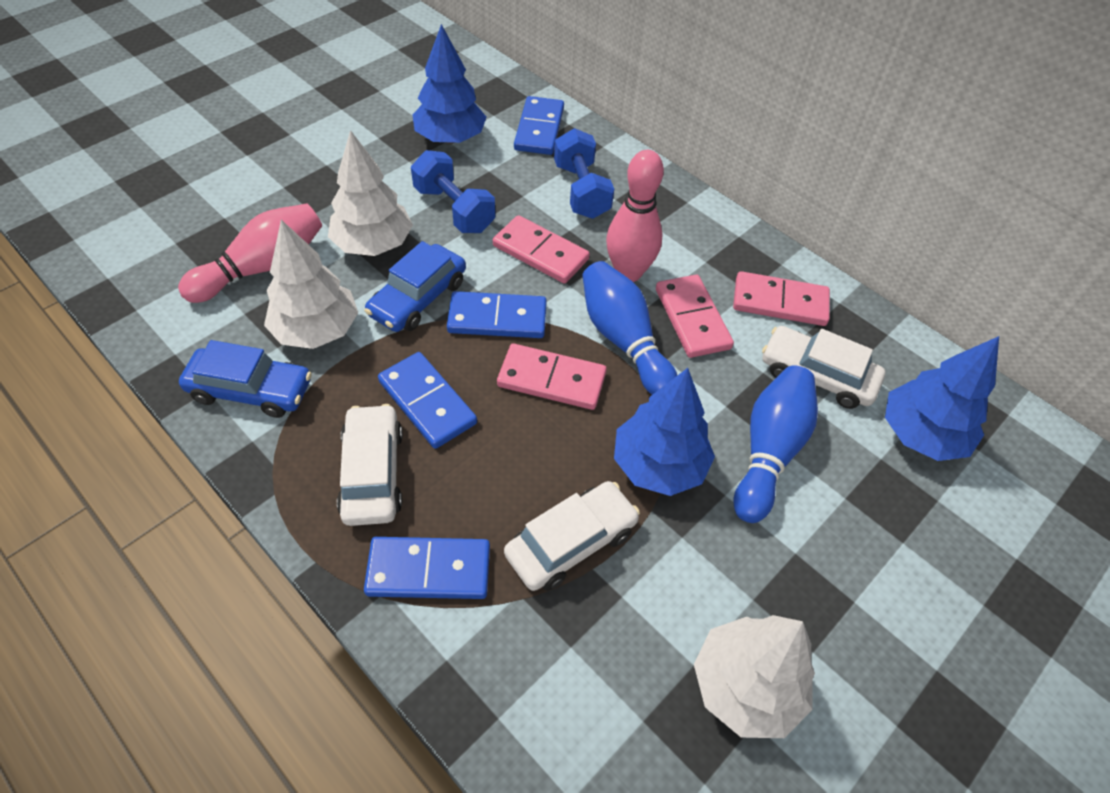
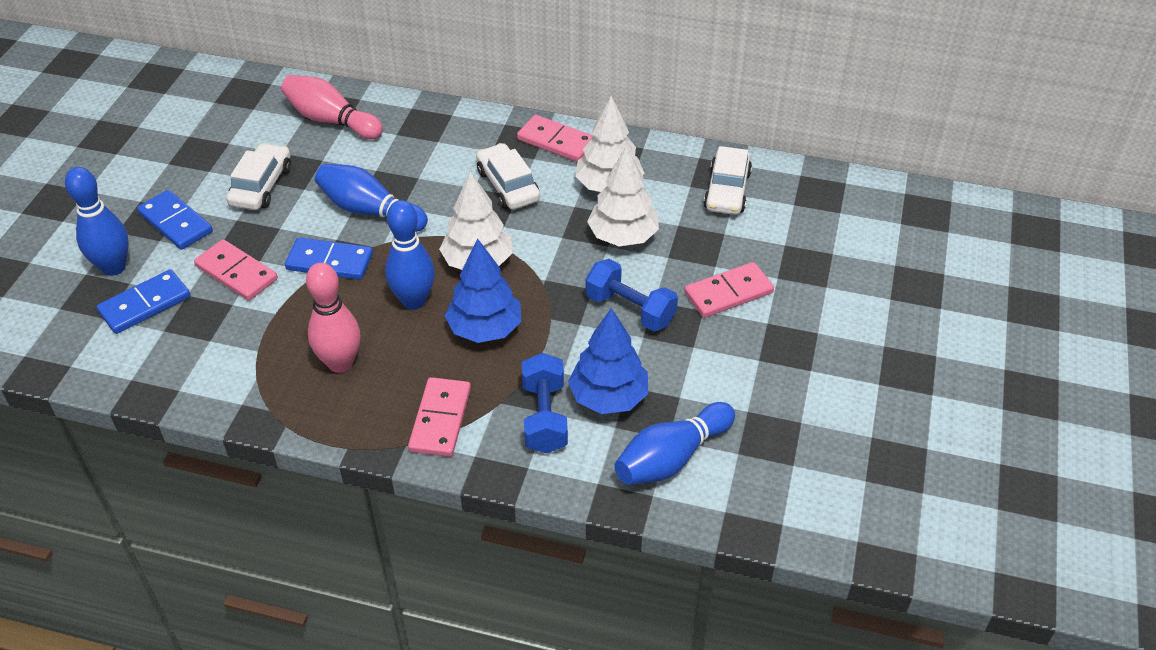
blue bowling pin: [582,261,677,395] [734,366,818,523] = 2 -> [65,167,129,276] [315,164,428,232] [385,200,435,310] [615,402,735,485] = 4
blue car: [179,340,312,418] [365,241,466,332] = 2 -> none = 0
blue domino: [364,537,490,599] [378,352,477,449] [447,291,547,338] [514,96,564,155] = 4 -> [97,269,190,334] [137,190,213,250] [285,237,373,280] = 3
blue tree: [413,24,486,144] [614,368,715,496] [885,336,999,461] = 3 -> [445,239,521,343] [568,308,648,414] = 2

